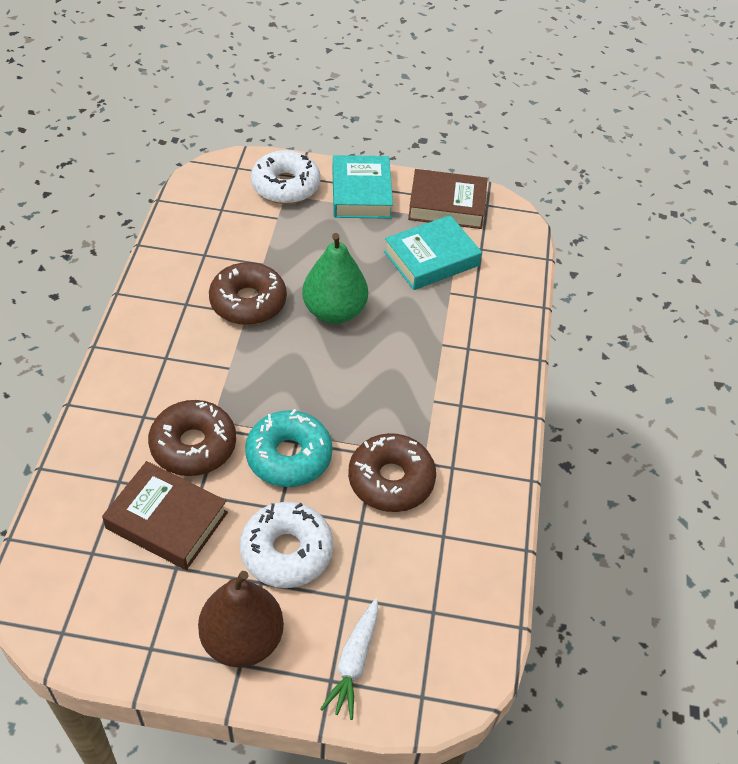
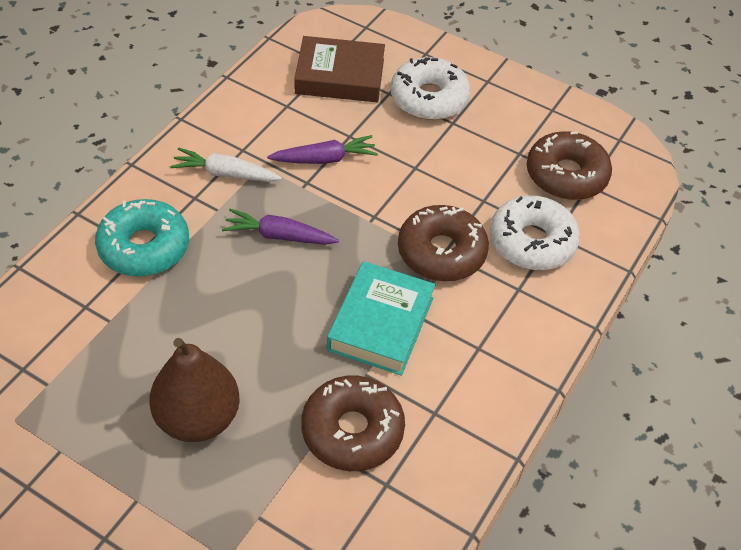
brown book: [102,461,228,570] [408,169,487,229] = 2 -> [294,36,385,102] = 1
green pear: [302,233,368,324] = 1 -> none = 0
purple carrot: none = 0 -> [222,209,339,245] [267,135,378,164] = 2
turquoise book: [332,155,393,219] [384,215,482,290] = 2 -> [327,261,436,376] = 1

